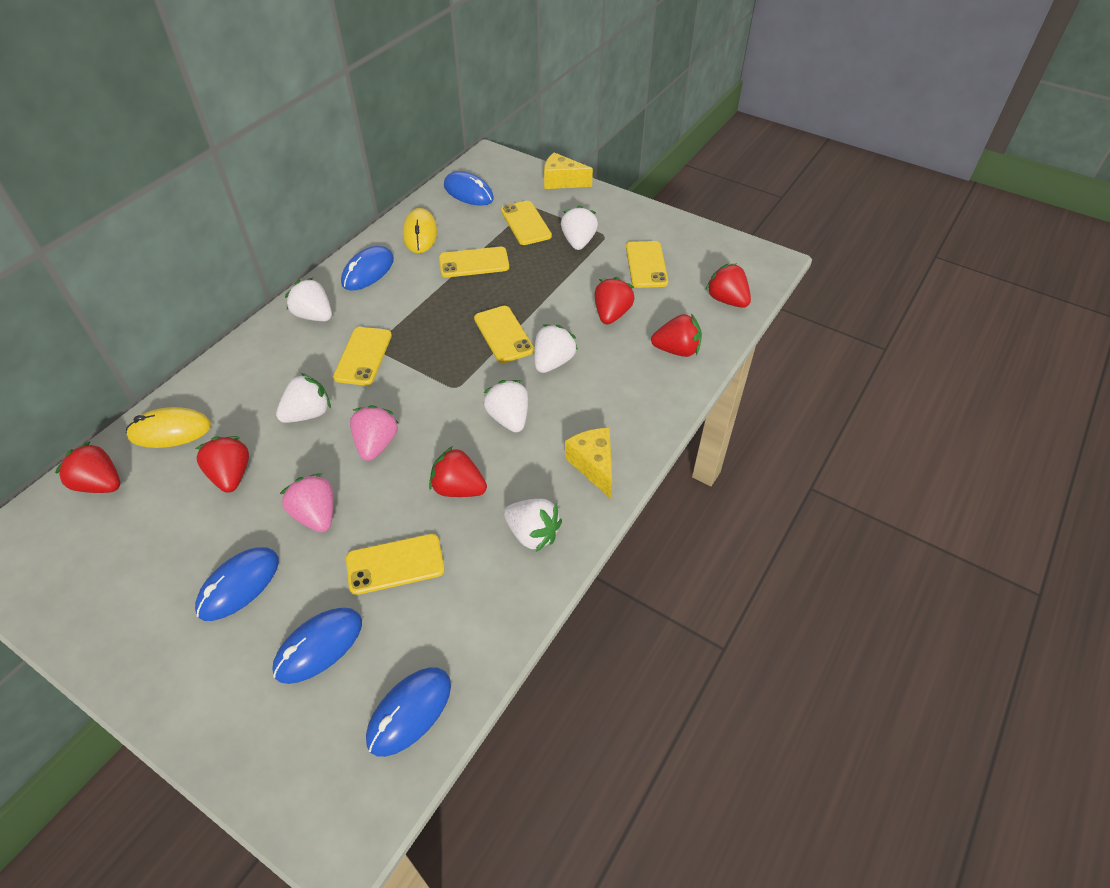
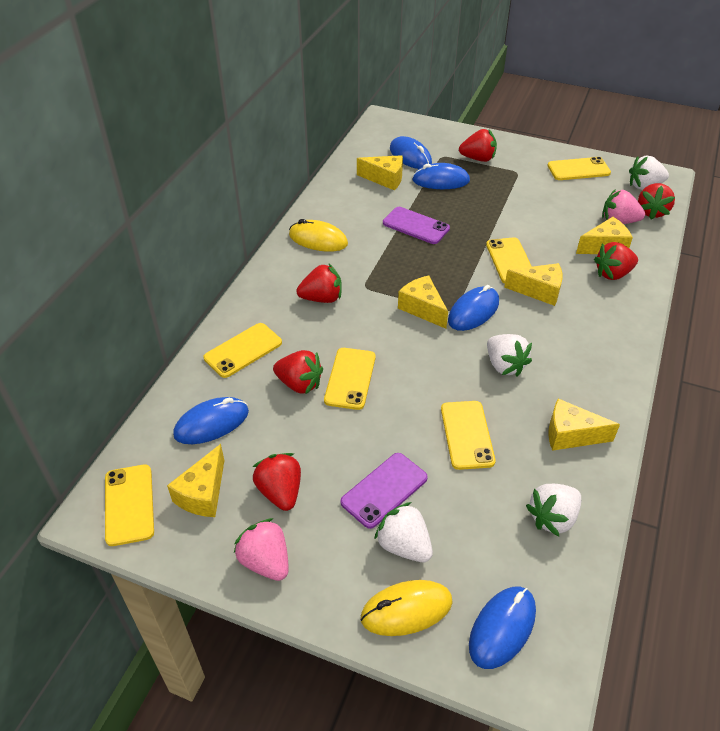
purple phone: none = 0 -> [341,453,428,529] [383,207,450,244] = 2
white strawberry: [276,373,331,423] [285,278,332,321] [483,380,528,432] [504,499,562,552] [534,324,578,373] [561,205,598,250] = 6 -> [374,502,433,562] [487,334,532,376] [526,484,581,536] [629,155,669,190] = 4
yellow cheese: [544,153,593,189] [565,428,612,499] = 2 -> [167,444,224,517] [357,155,403,190] [398,275,448,329] [504,263,563,306] [548,399,620,451] [576,217,633,254] = 6

